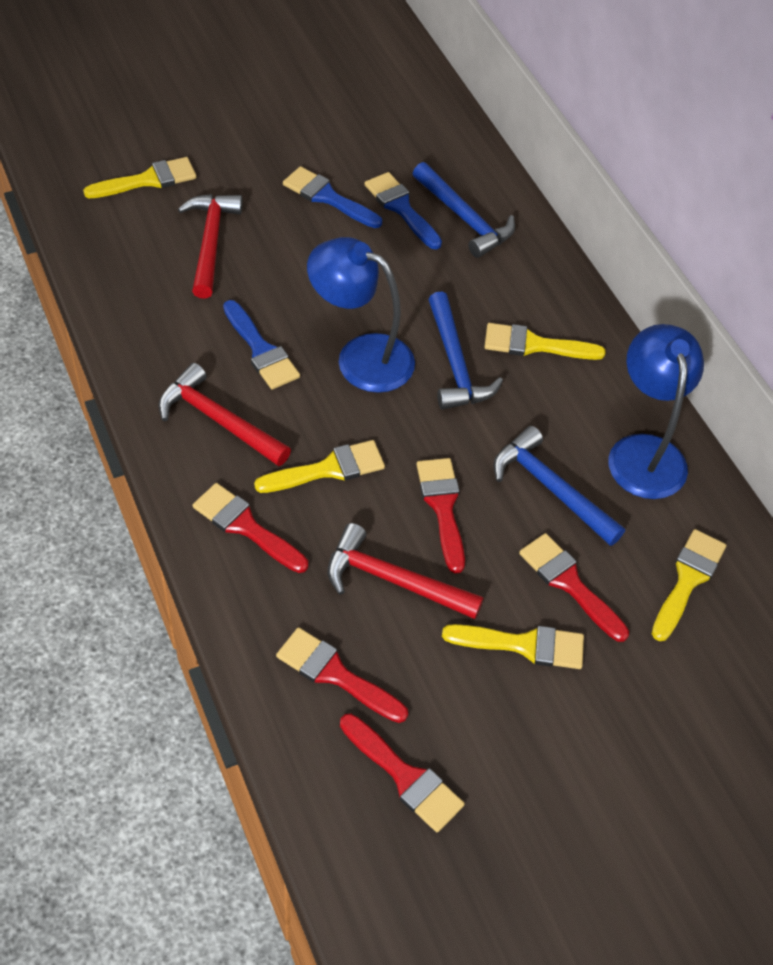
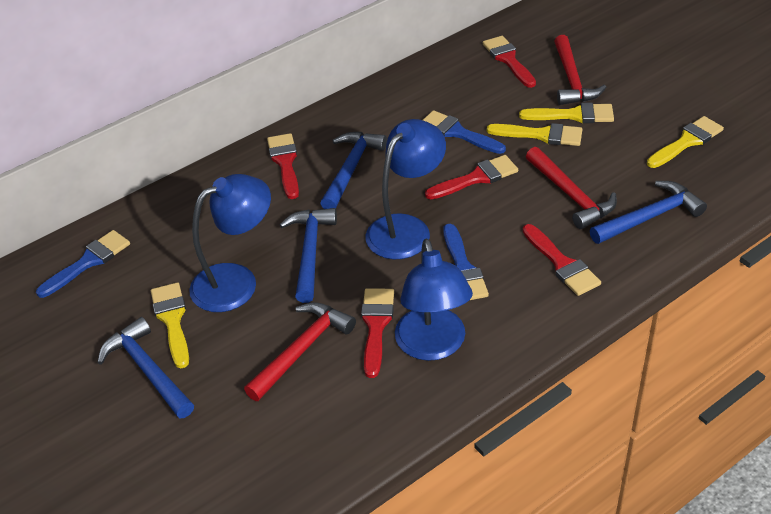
blue hammer: [413,162,515,258] [428,291,503,410] [493,426,625,546] = 3 -> [97,317,194,418] [280,208,337,303] [320,132,387,209] [590,181,707,244] = 4
blue lamp: [307,237,415,393] [608,324,704,499] = 2 -> [189,174,271,312] [366,119,446,259] [395,239,473,361] = 3
yellow brush: [83,157,197,198] [254,440,385,493] [442,624,584,669] [484,323,606,360] [652,529,726,641] = 5 -> [151,282,189,368] [487,123,582,146] [519,103,614,123] [647,116,724,168] = 4

